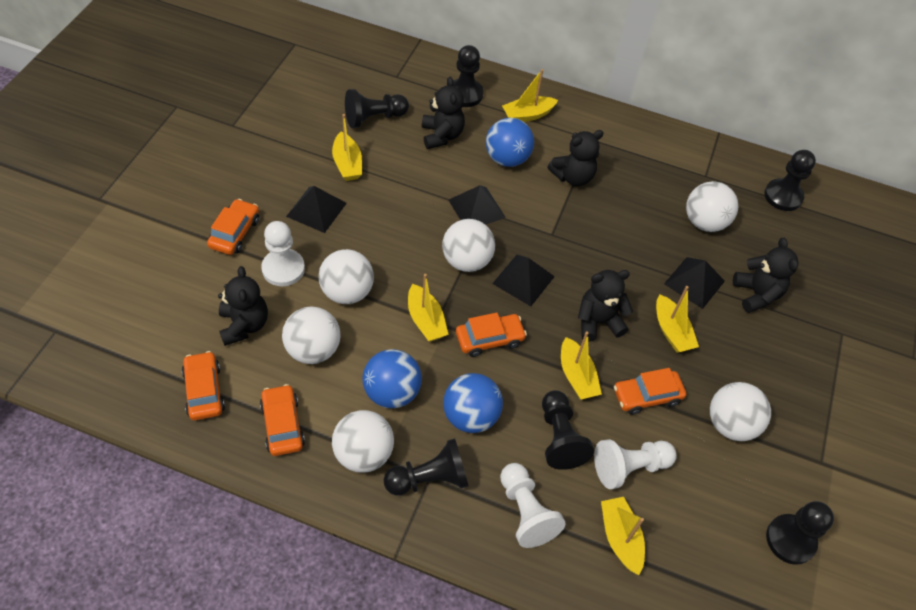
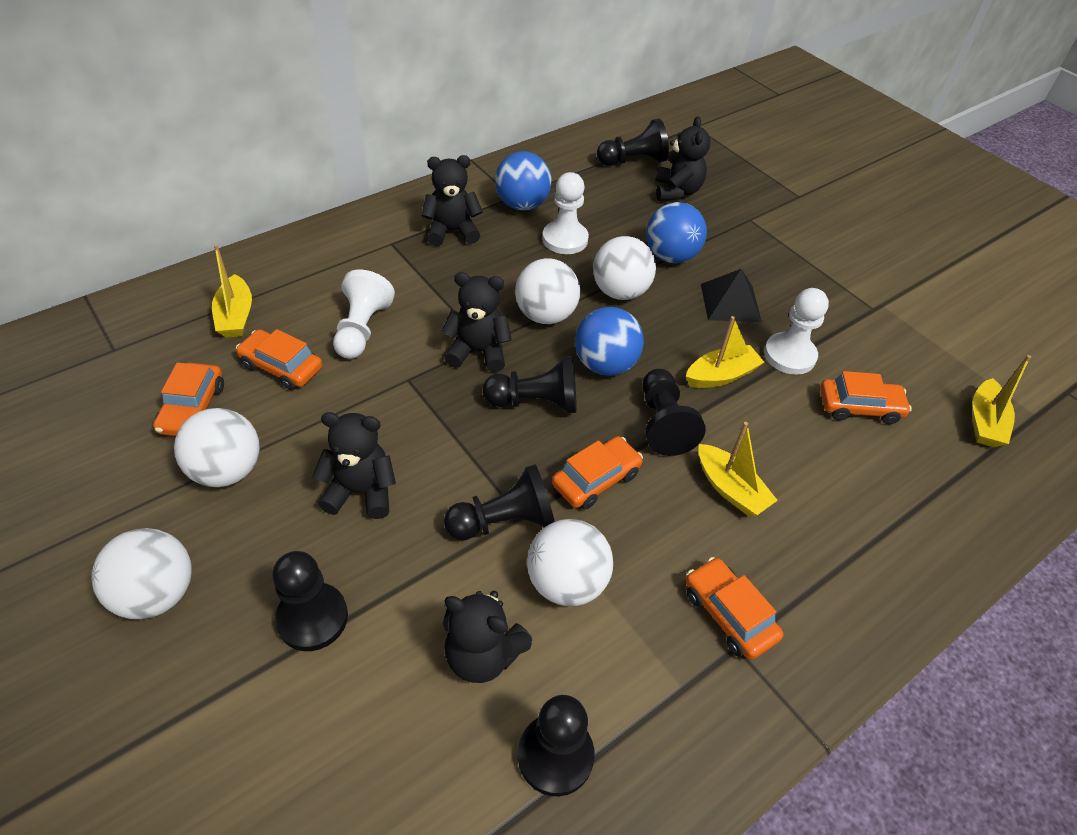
black pyramid: [286,186,347,233] [448,185,506,225] [492,255,555,307] [664,257,725,309] = 4 -> [701,269,762,322] = 1
white ball: [282,306,341,364] [319,249,374,304] [332,410,394,473] [442,219,495,272] [686,181,738,232] [710,382,771,441] = 6 -> [91,528,192,619] [174,408,260,487] [515,258,580,324] [527,519,613,607] [593,236,656,300] = 5
yellow boat: [332,114,362,181] [408,274,449,342] [502,69,558,122] [561,331,602,400] [601,497,645,575] [656,286,699,353] = 6 -> [212,244,252,338] [686,316,764,388] [698,422,778,517] [972,355,1031,447] = 4

